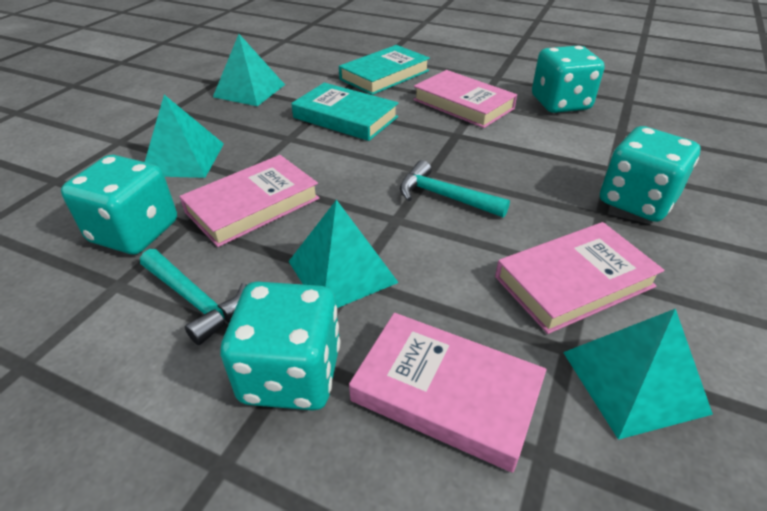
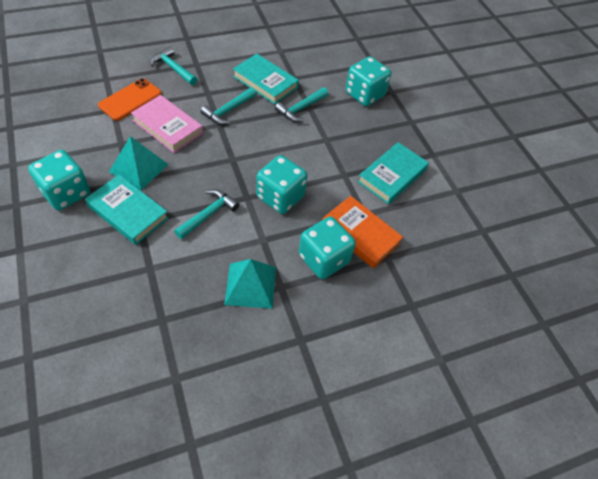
orange book: none = 0 -> [322,196,403,269] = 1
orange phone: none = 0 -> [98,78,162,121] = 1
pink book: [179,155,320,247] [349,313,546,472] [413,70,517,128] [495,222,664,334] = 4 -> [131,95,203,153] = 1
turquoise book: [291,83,399,141] [339,45,430,95] = 2 -> [85,175,169,245] [233,54,299,104] [358,142,429,204] = 3
turquoise hammer: [140,249,247,345] [400,160,510,217] = 2 -> [151,47,197,85] [174,189,240,239] [200,88,256,125] [275,87,328,122] = 4
turquoise pyramid: [145,95,224,178] [213,34,285,106] [288,200,399,308] [563,309,713,440] = 4 -> [109,136,169,190] [224,259,276,309] = 2

